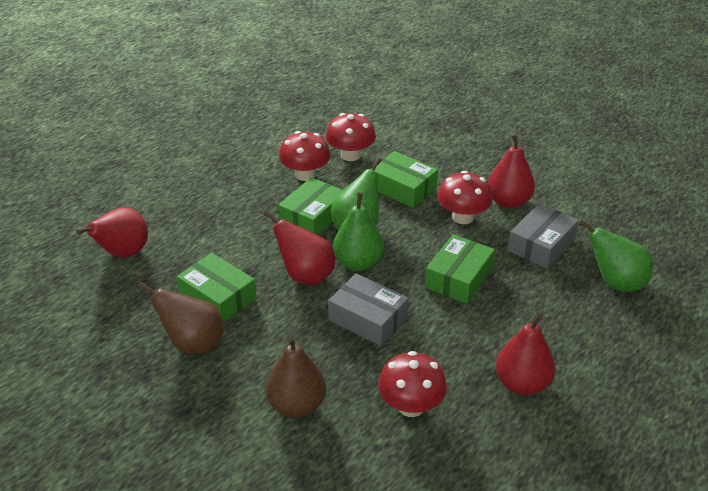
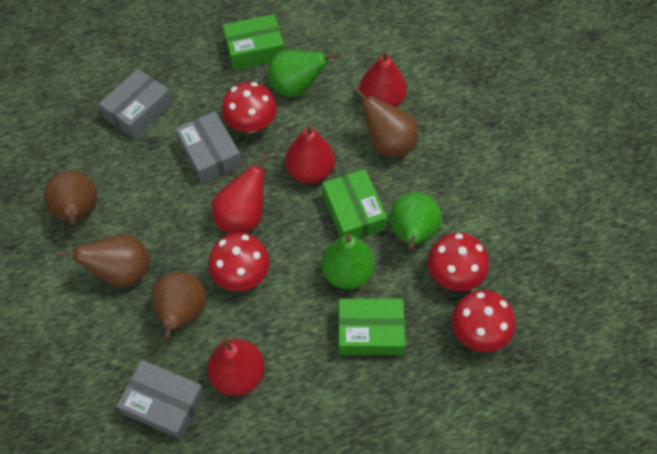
brown pear: [137,282,224,354] [266,336,326,418] = 2 -> [44,171,97,224] [56,234,150,287] [151,272,207,340] [353,87,418,158] = 4
green box: [177,253,256,323] [278,177,343,235] [371,151,438,208] [425,234,495,304] = 4 -> [223,14,284,70] [322,169,387,239] [338,299,405,355] = 3
grey box: [328,274,409,346] [508,203,579,269] = 2 -> [99,69,173,139] [116,360,205,440] [175,111,242,184] = 3

